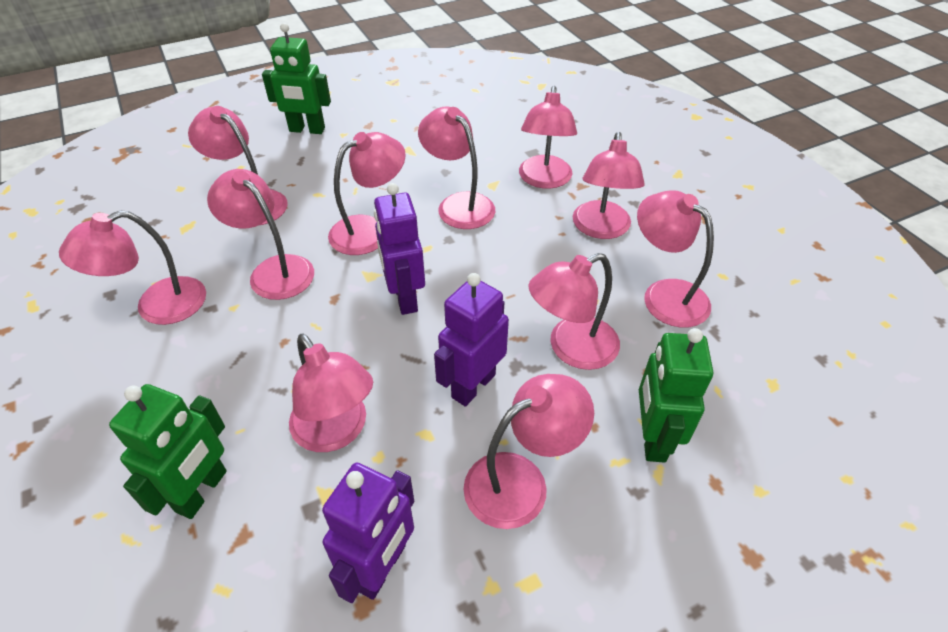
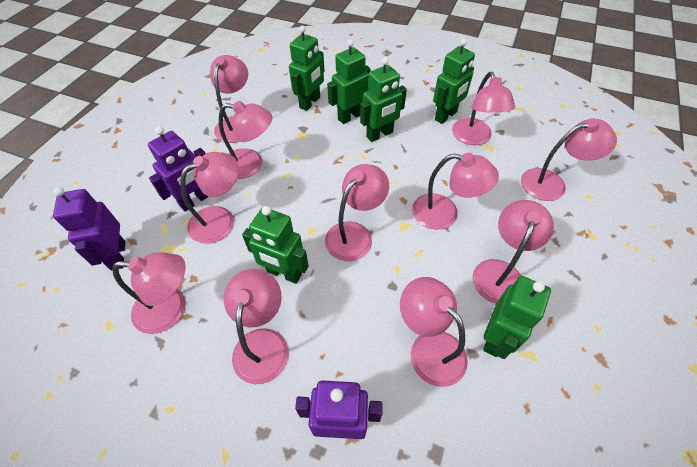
green robot: [109,384,227,519] [262,23,331,134] [639,328,713,463] = 3 -> [242,206,309,284] [289,26,324,111] [327,39,371,124] [360,57,407,142] [433,38,475,124] [483,276,551,359] = 6

